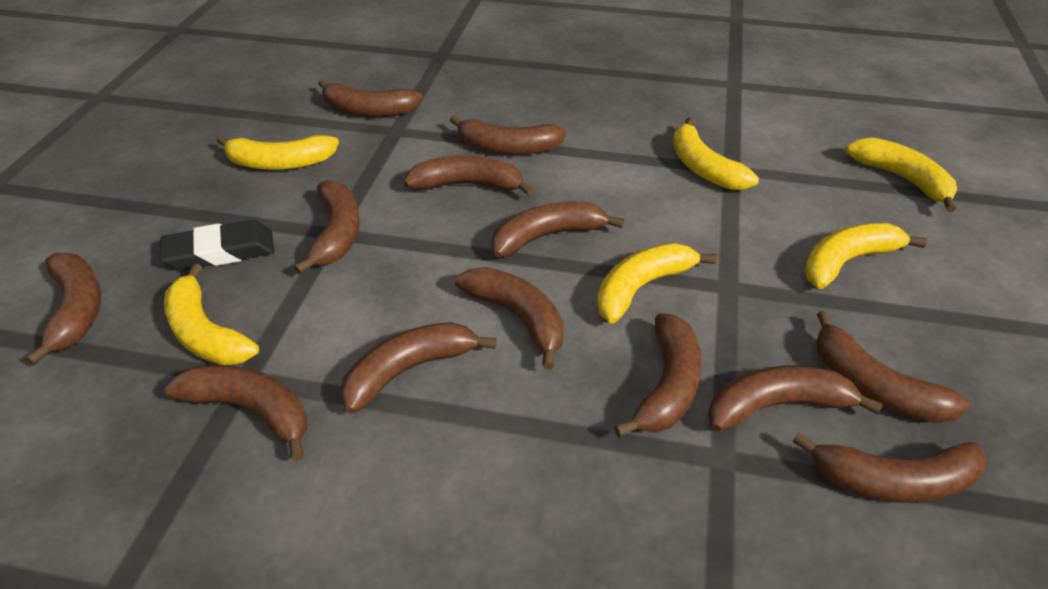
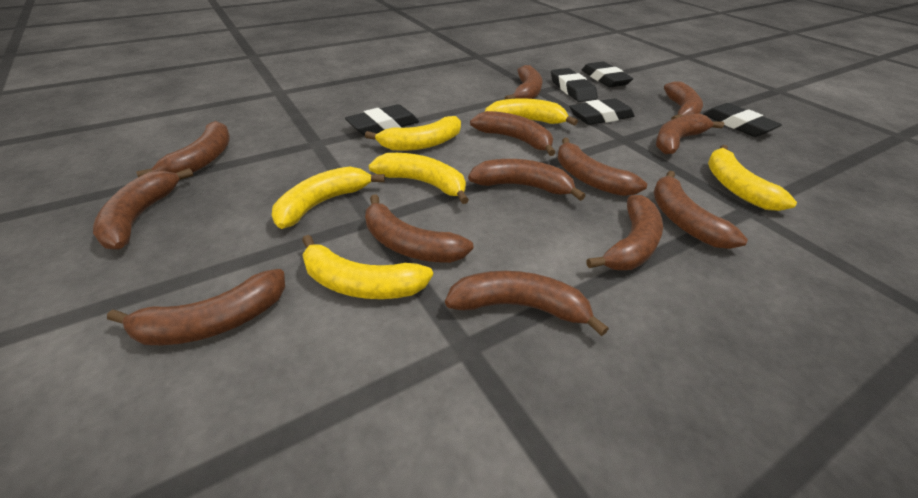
black eraser: [160,220,274,271] = 1 -> [345,104,419,136] [551,68,598,102] [569,98,634,125] [582,62,633,87] [703,103,782,137] = 5

